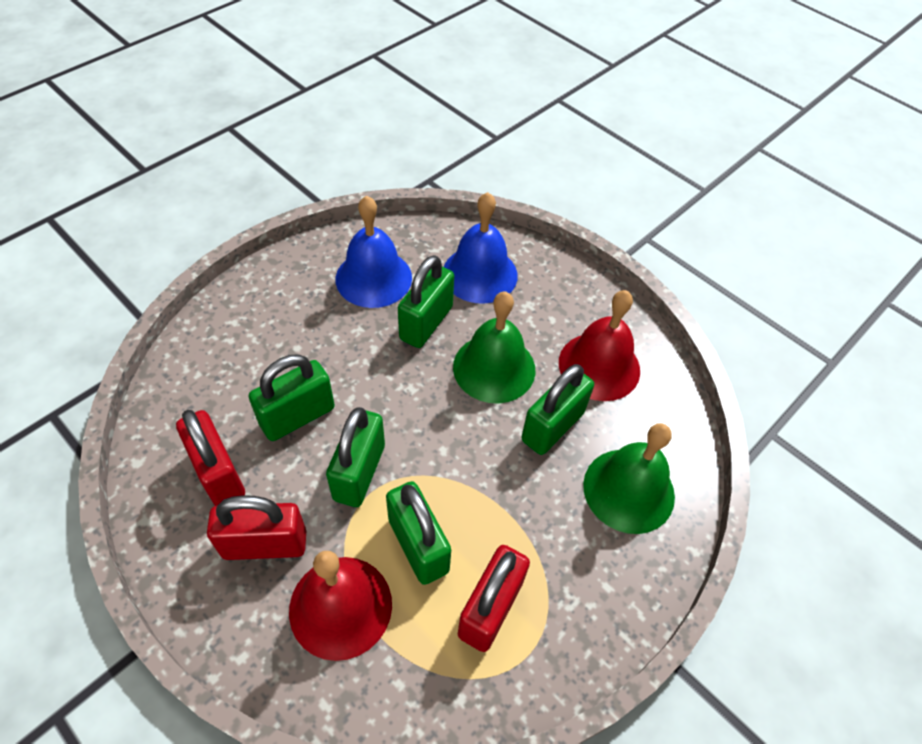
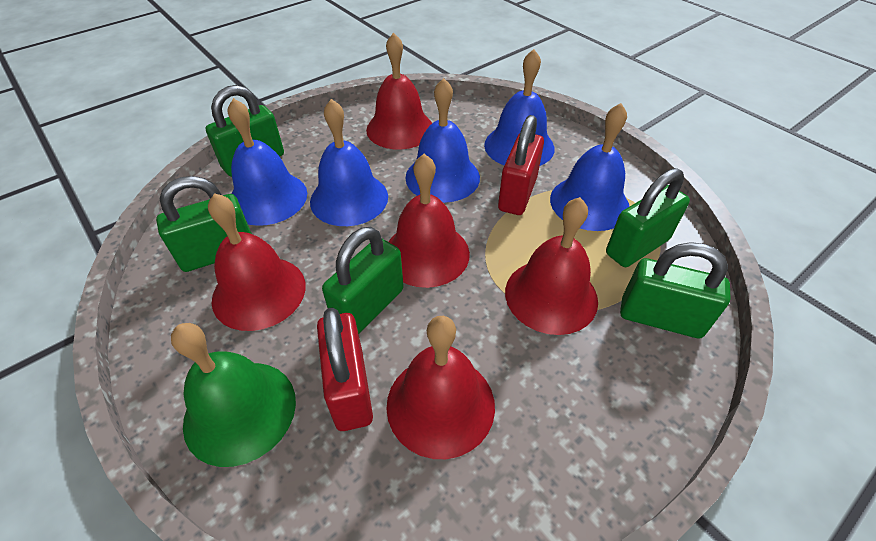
blue bell: [336,195,412,308] [444,192,518,304] = 2 -> [228,98,307,226] [310,99,388,226] [405,78,480,203] [484,49,555,166] [550,103,629,231] = 5
green bell: [453,292,535,404] [583,423,675,534] = 2 -> [171,323,296,467] = 1
red bell: [289,551,392,661] [559,290,640,401] = 2 -> [208,193,306,331] [366,33,432,150] [386,316,495,459] [388,154,470,288] [505,197,598,335] = 5
red padlock: [176,410,245,506] [207,495,306,560] [458,545,530,652] = 3 -> [317,308,373,431] [498,115,544,215] = 2

